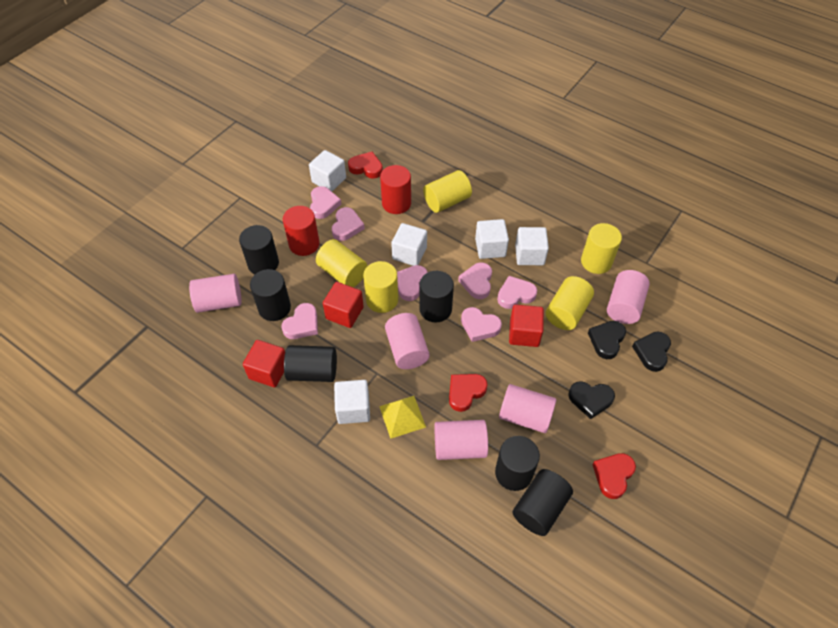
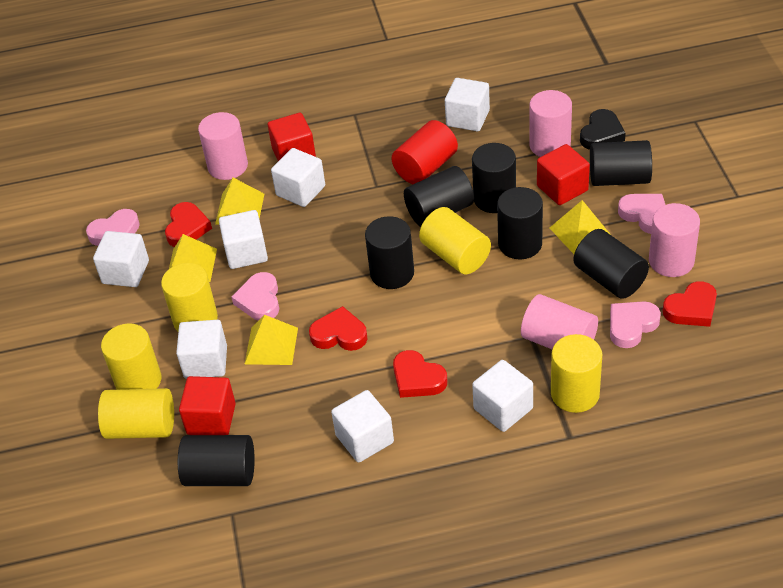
black cylinder: [239,225,279,274] [250,269,291,321] [284,345,337,382] [419,271,454,323] [495,436,540,491] [512,469,573,536] = 6 -> [178,435,255,486] [365,216,414,289] [404,166,474,227] [472,143,516,213] [497,187,543,259] [573,229,649,299] [590,140,652,186] = 7
black heart: [568,381,615,419] [588,321,626,359] [632,332,671,372] = 3 -> [580,109,626,149] = 1
pink cylinder: [189,274,242,313] [385,313,430,369] [435,420,488,460] [499,384,556,433] [607,270,650,324] = 5 -> [198,112,248,180] [521,294,598,349] [529,90,572,157] [649,203,700,277] = 4
pink heart: [281,303,318,339] [310,186,341,219] [332,207,365,241] [397,265,427,301] [458,262,492,299] [461,307,502,342] [497,276,537,309] = 7 -> [86,209,140,246] [231,272,279,321] [610,301,661,348] [618,194,665,234] = 4
red cylinder: [283,206,320,256] [380,165,411,214] = 2 -> [391,120,458,184] = 1
red heart: [348,152,383,179] [449,374,488,412] [592,453,636,499] = 3 -> [165,202,212,247] [309,306,367,351] [393,350,447,398] [663,281,717,327] = 4
white cube: [309,150,346,191] [334,380,370,424] [391,223,427,266] [475,219,509,259] [515,227,549,265] = 5 -> [93,231,149,287] [176,320,227,379] [219,210,268,269] [271,148,325,207] [331,390,394,463] [445,78,490,131] [472,360,533,432] = 7
yellow pyramid: [379,396,426,439] = 1 -> [169,234,217,282] [215,178,264,224] [245,315,298,365] [550,200,612,254] = 4

